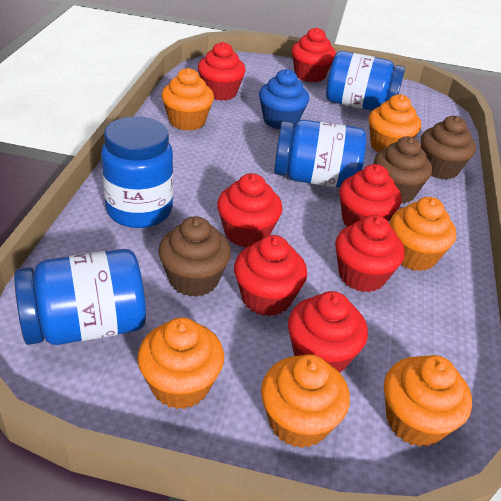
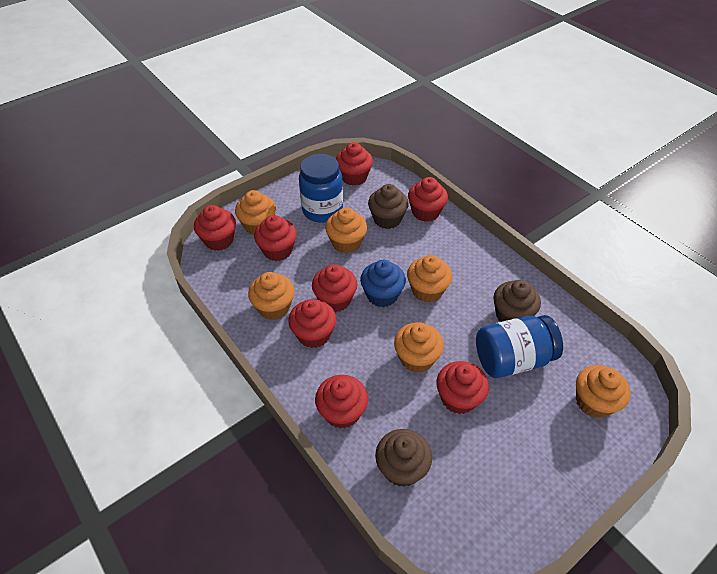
blue jar: [14,249,146,345] [101,116,173,228] [274,120,366,188] [326,51,405,111] = 4 -> [299,154,343,223] [476,315,563,378] = 2
red cupcake: [198,42,246,101] [217,173,283,248] [234,235,307,316] [288,291,368,373] [291,27,336,82] [335,215,404,292] [339,164,401,227] = 7 -> [194,205,236,251] [254,215,297,261] [288,299,336,348] [312,264,357,312] [315,375,368,429] [336,142,373,186] [408,177,448,222] [436,361,489,414] = 8

